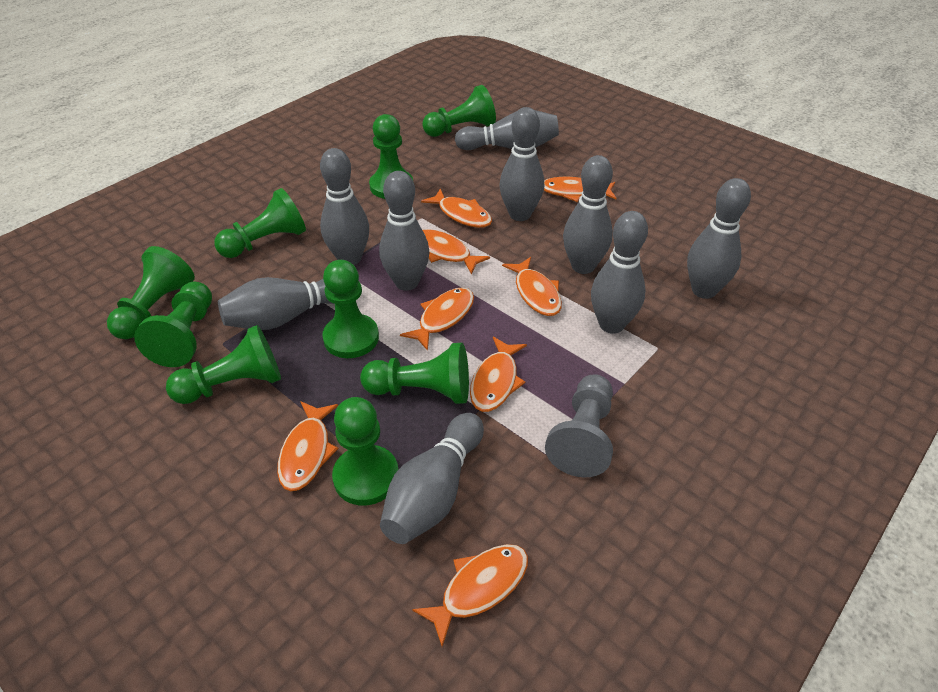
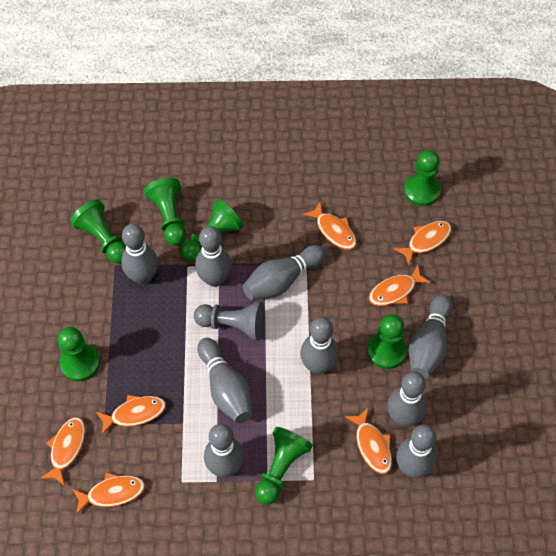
green pawn: [107,246,195,339] [134,282,212,367] [166,325,281,404] [215,188,306,258] [322,260,379,358] [332,397,399,506] [360,343,469,404] [369,114,413,199] [422,85,496,137] = 9 -> [58,327,100,381] [70,200,126,264] [144,178,186,245] [181,199,244,261] [255,427,313,505] [367,314,407,369] [404,150,440,206] = 7
orange fish: [277,401,338,491] [400,287,474,351] [412,544,528,647] [421,188,492,228] [423,229,490,275] [470,337,527,412] [502,257,562,316] [544,177,616,202] = 8 -> [40,417,86,486] [72,472,145,515] [96,395,166,435] [303,202,356,250] [345,408,392,474] [369,265,431,306] [394,221,452,264] = 7

